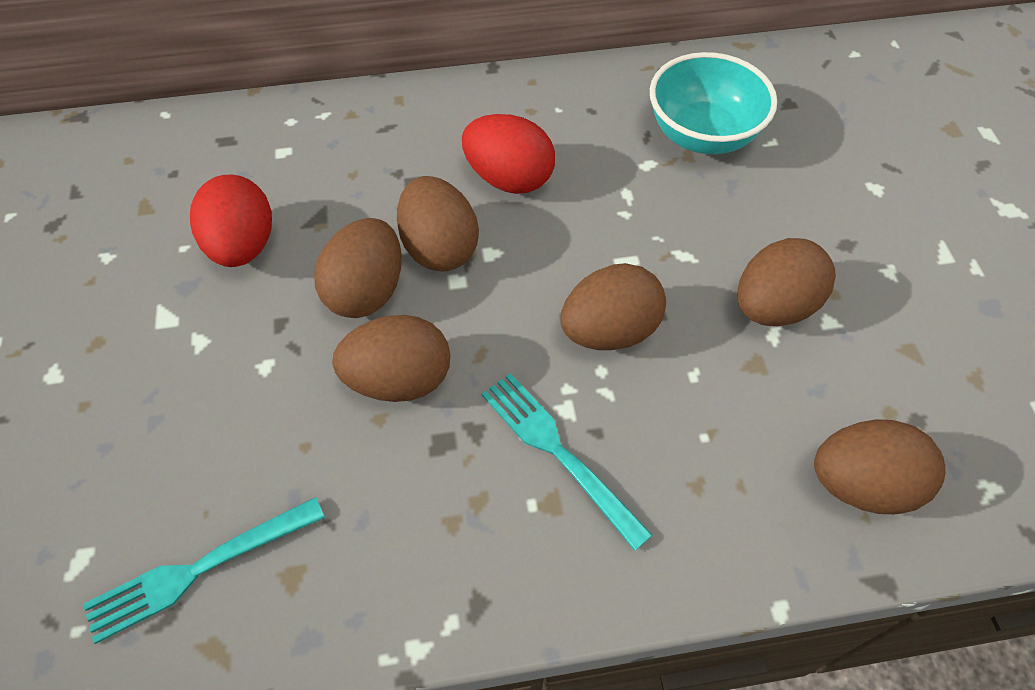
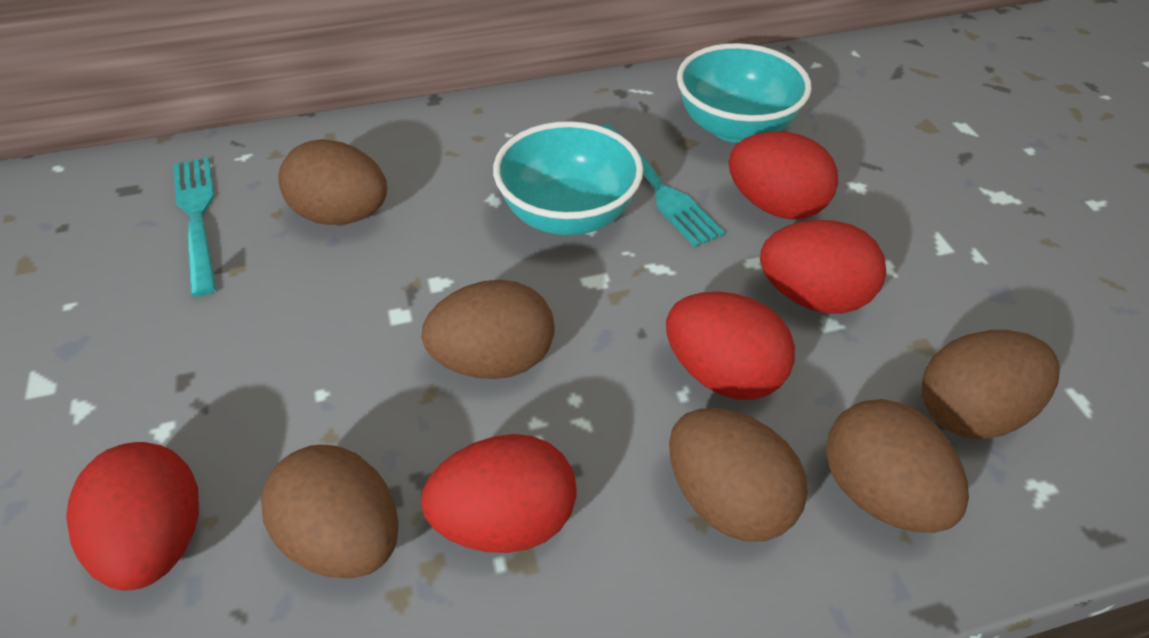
red egg: [190,175,272,267] [462,114,555,194] = 2 -> [66,442,199,591] [421,434,577,553] [666,292,795,400] [728,132,838,220] [760,220,886,314] = 5
turquoise bowl: [650,52,777,154] = 1 -> [493,121,643,235] [677,43,812,143] = 2

